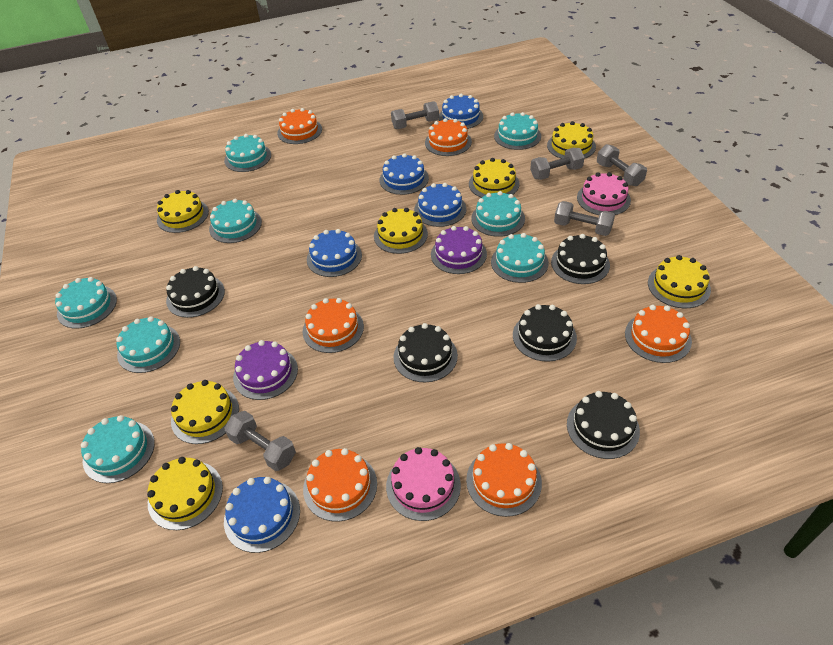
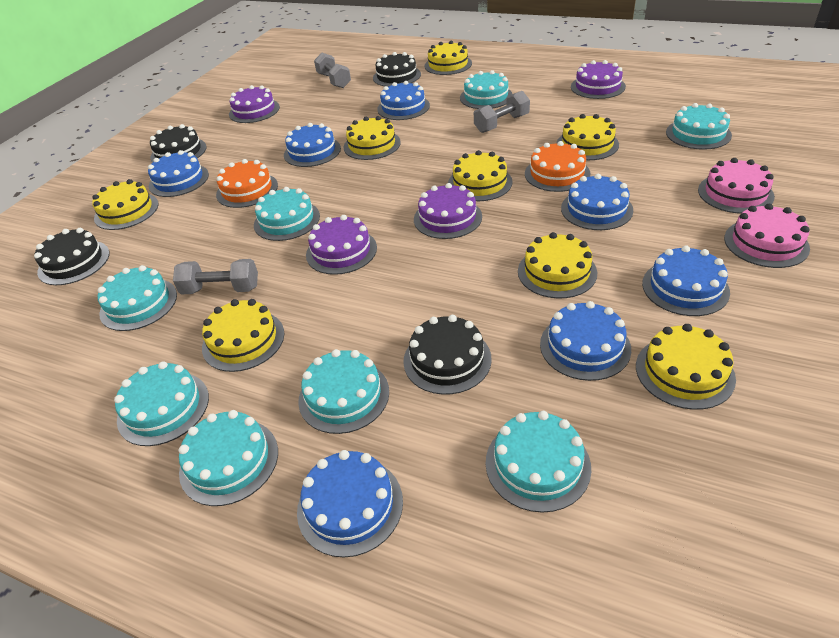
black cake: [166,266,225,318] [393,323,458,382] [513,304,577,362] [551,234,610,284] [567,391,640,459] = 5 -> [34,228,110,285] [150,124,207,163] [373,52,421,87] [403,315,492,395] = 4
blue cake: [224,477,300,553] [307,229,362,277] [379,153,429,195] [414,183,466,227] [439,94,483,129] = 5 -> [148,150,209,197] [284,123,341,167] [297,450,403,558] [377,81,430,120] [540,301,631,381] [561,174,633,230] [642,245,730,316] = 7
grey dumbbell: [224,411,296,471] [391,101,439,129] [530,148,585,180] [554,201,615,236] [597,144,647,186] = 5 -> [173,259,258,294] [314,53,351,88] [474,91,530,133] = 3
orange cake: [277,108,322,144] [303,298,364,353] [303,448,377,522] [425,118,472,156] [466,443,542,517] [625,305,692,363] = 6 -> [216,159,278,208] [525,141,590,192] = 2
purple cake: [233,340,298,400] [431,226,487,274] = 2 -> [229,85,280,123] [306,215,377,275] [414,183,482,239] [571,60,626,99] = 4
yellow cake: [147,457,223,530] [157,190,209,233] [171,380,239,444] [374,208,428,254] [469,158,520,198] [547,121,596,159] [648,255,711,308] = 7 -> [92,179,159,230] [202,299,284,372] [344,116,401,160] [424,41,472,75] [448,150,513,201] [518,232,597,299] [557,114,619,160] [636,324,736,410] = 8

